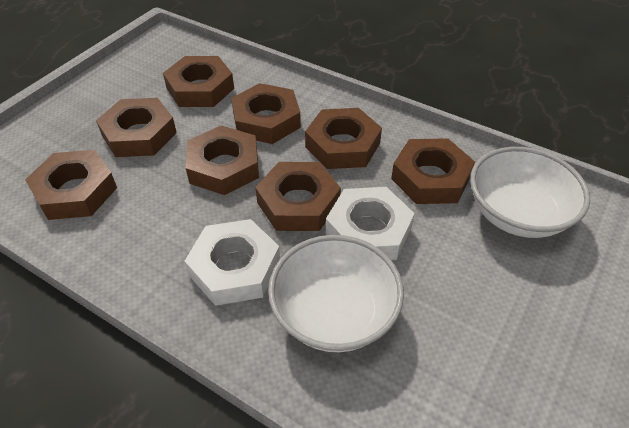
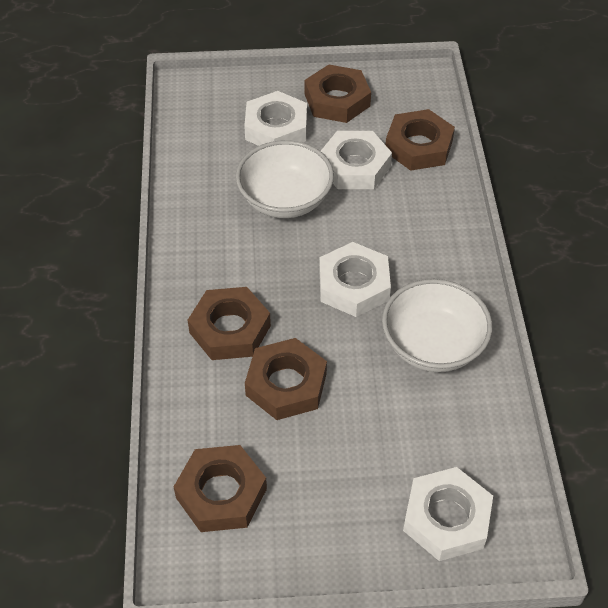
brown nut: [25,150,117,220] [96,98,177,157] [163,56,234,107] [186,125,259,195] [231,83,301,144] [255,162,341,231] [305,108,382,169] [391,138,475,204] = 8 -> [174,445,267,532] [188,287,271,360] [245,338,327,420] [305,64,371,123] [386,109,455,171] = 5
white nut: [185,219,280,306] [326,187,415,260] = 2 -> [244,91,307,146] [319,242,391,317] [321,131,392,189] [403,467,493,561] = 4

